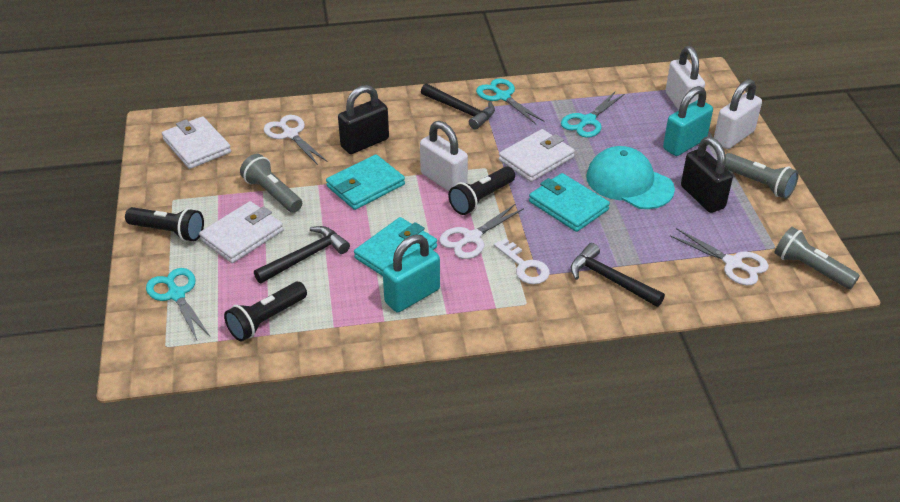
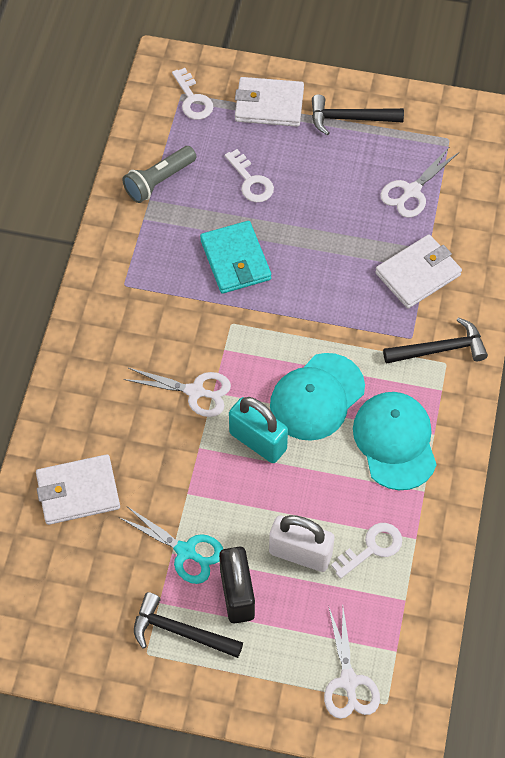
black flashlight: [125,207,204,242] [224,282,307,341] [448,166,515,215] = 3 -> none = 0
black padlock: [338,85,389,154] [681,137,733,213] = 2 -> [219,547,255,623] = 1
grey flashlight: [240,154,302,213] [725,153,799,199] [774,227,860,289] = 3 -> [122,146,196,203] = 1
turquoise cap: [586,146,675,209] = 1 -> [270,353,365,441] [353,392,437,490] = 2
turquoise padlock: [383,234,440,312] [663,86,713,156] = 2 -> [229,397,288,463] = 1
turquoise scissors: [146,268,210,340] [476,78,545,124] [561,92,624,138] = 3 -> [120,507,223,584] = 1
turquoise wallet: [326,154,405,210] [354,217,437,276] [529,173,610,232] = 3 -> [200,221,271,294] = 1
white key: [494,238,550,284] = 1 -> [172,68,213,120] [225,149,274,202] [331,523,402,579] = 3
white padlock: [420,121,468,191] [666,46,705,111] [714,79,762,149] = 3 -> [269,515,334,572] = 1

